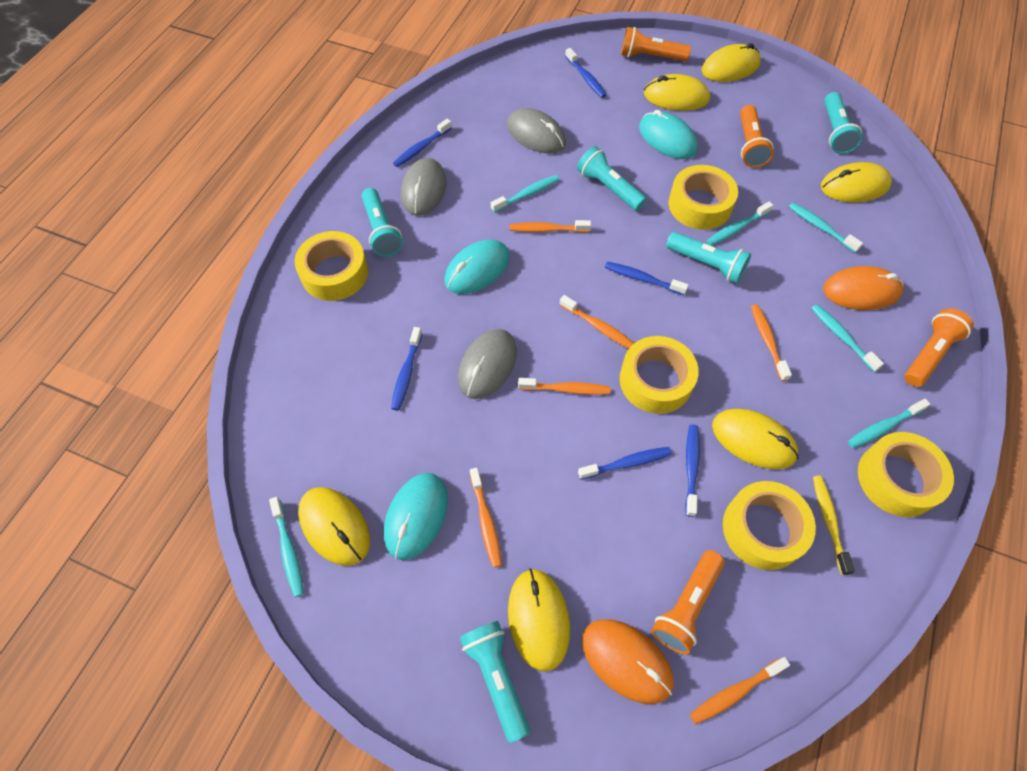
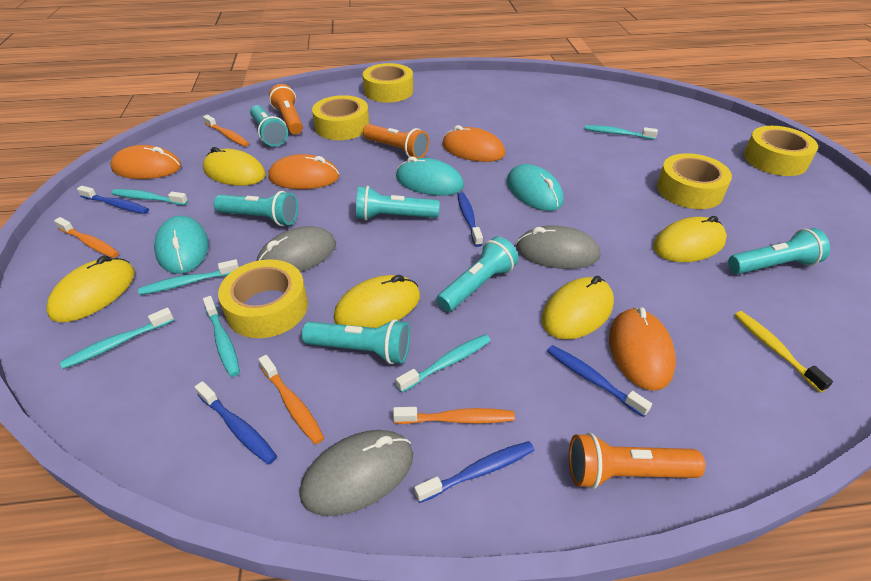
blue toothbrush: [391,327,422,410] [393,119,452,167] [565,48,607,98] [578,447,672,480] [605,262,689,295] [685,424,700,517] = 6 -> [77,186,149,214] [195,381,277,464] [414,441,534,503] [457,192,483,247] [547,345,652,417] = 5
orange flashlight: [621,27,691,61] [651,550,725,655] [740,105,774,168] [905,308,974,387] = 4 -> [269,84,303,135] [363,124,429,158] [569,433,705,489] = 3
orange mouse: [582,620,674,704] [823,266,904,310] = 2 -> [110,145,181,179] [268,154,339,189] [442,125,505,162] [609,307,676,391] = 4
orange toothbrush: [470,468,502,568] [510,220,591,232] [518,378,610,395] [560,295,634,349] [690,657,790,724] [751,304,792,381] = 6 -> [54,217,119,258] [203,115,249,147] [258,355,324,444] [393,407,515,424] = 4
turquoise flashlight: [362,188,403,257] [460,621,530,743] [577,146,647,211] [666,232,751,283] [824,92,863,154] = 5 -> [214,191,298,226] [250,105,288,147] [302,319,410,364] [356,186,440,221] [437,236,518,312] [728,228,830,274] = 6
yellow mouse: [298,487,370,566] [508,568,570,672] [644,74,710,111] [701,43,761,82] [712,409,798,469] [821,162,892,203] = 6 -> [47,256,135,322] [203,147,266,186] [334,275,420,328] [542,276,614,340] [653,216,727,262] = 5

